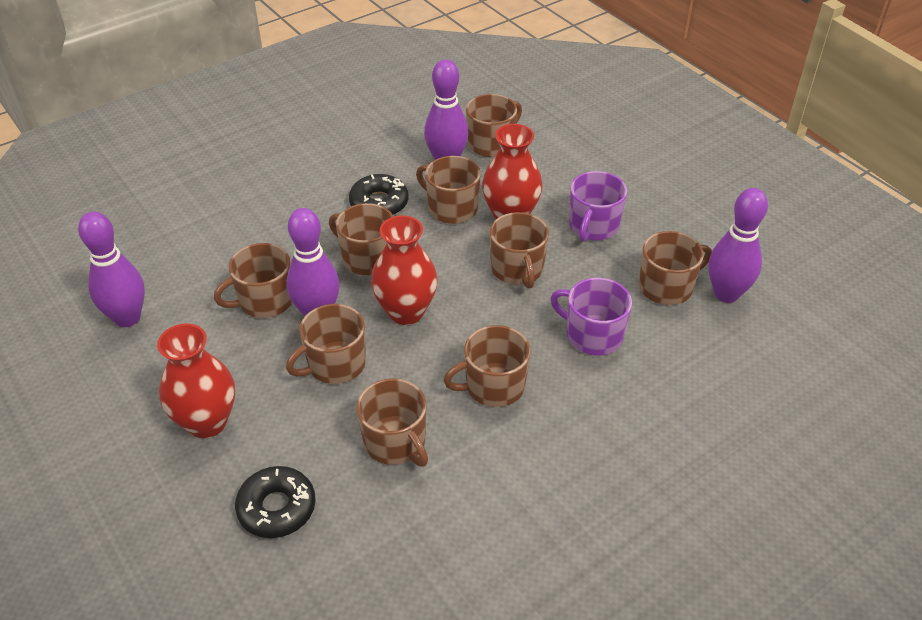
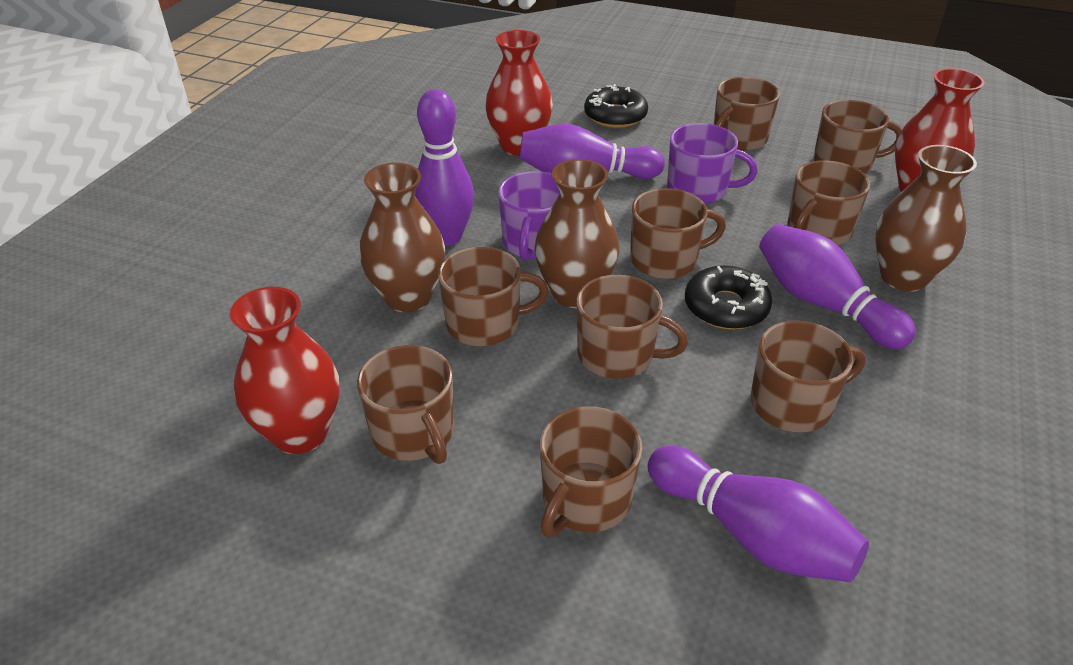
brown vase: none = 0 -> [359,163,445,312] [534,159,619,308] [875,145,977,292] = 3

